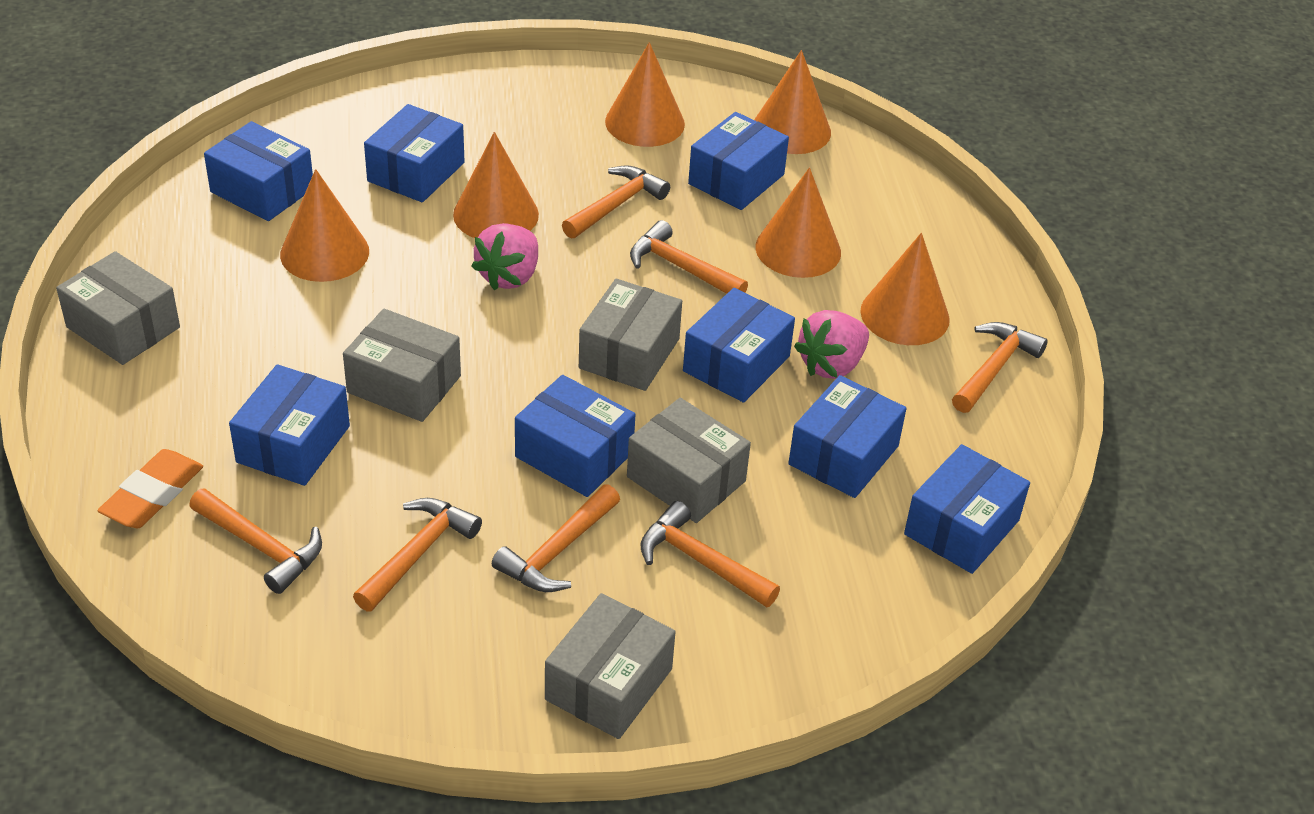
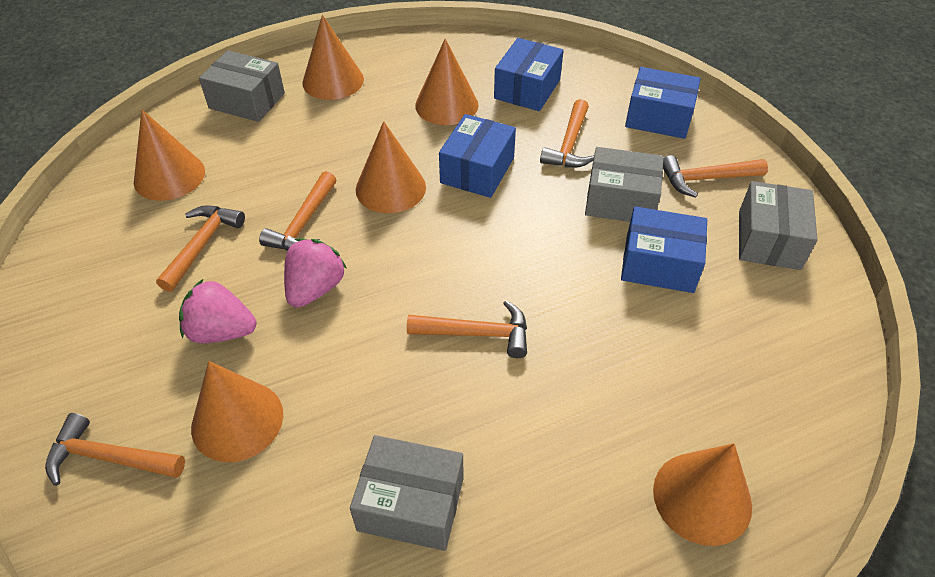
blue box: [204,121,313,221] [229,364,350,486] [364,104,465,202] [515,375,636,497] [683,288,795,403] [688,112,789,210] [788,375,907,498] [904,444,1030,574] = 8 -> [439,114,516,198] [494,38,564,111] [621,206,707,293] [625,67,701,139] = 4
grey box: [56,251,180,365] [343,309,461,422] [545,593,676,739] [579,279,682,391] [627,398,751,523] = 5 -> [199,50,285,122] [350,435,463,551] [585,147,664,222] [739,181,818,270] = 4
orange eraser: [97,449,203,528] = 1 -> none = 0
orange hammer: [189,488,322,594] [353,498,482,612] [492,484,620,592] [562,166,670,239] [630,220,748,294] [641,501,780,607] [952,322,1048,413] = 7 -> [45,413,185,486] [156,205,245,292] [259,171,337,251] [407,300,527,358] [540,99,594,168] [663,155,768,198] = 6

